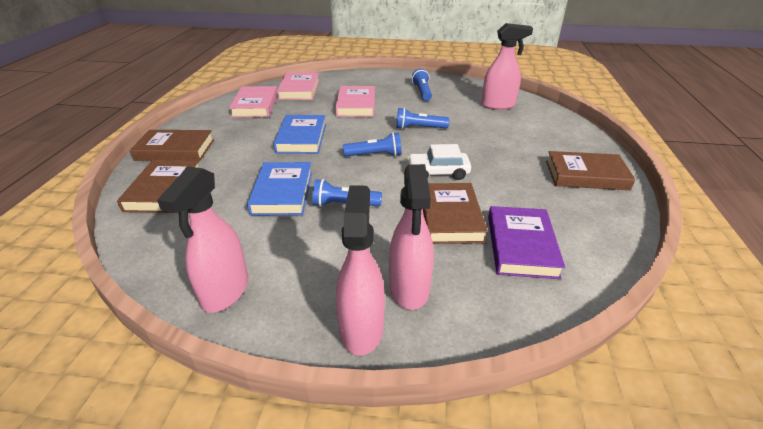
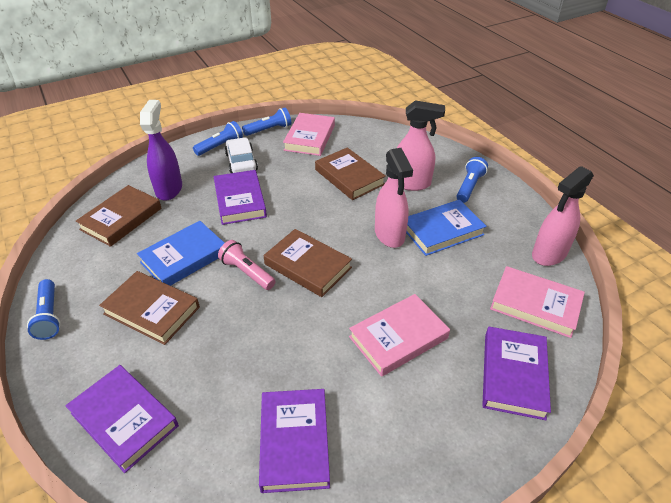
pink flashlight: none = 0 -> [218,240,276,290] = 1
pink spray bottle: [157,166,248,313] [336,185,385,356] [389,164,434,310] [481,23,533,110] = 4 -> [375,148,413,248] [397,100,445,191] [532,166,594,266] = 3
purple book: [488,206,565,279] = 1 -> [65,365,179,473] [214,170,267,225] [259,389,330,493] [482,327,551,420] = 4
purple spray bottle: none = 0 -> [140,100,182,201] = 1

